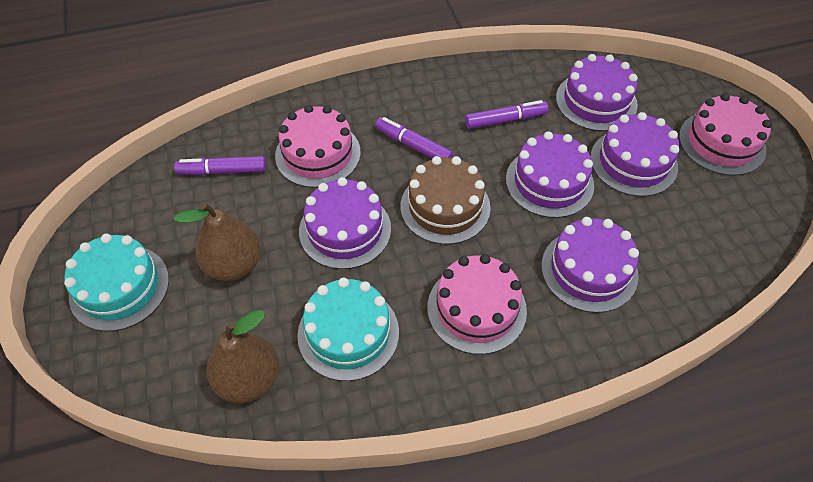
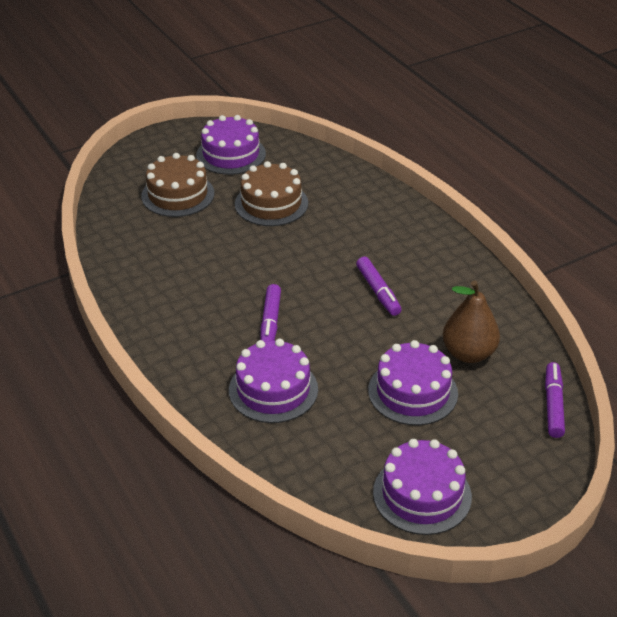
brown cake: [401,156,491,244] = 1 -> [141,153,215,217] [235,161,308,226] = 2
brown pear: [174,202,261,281] [207,310,279,403] = 2 -> [443,280,500,363] = 1
pink cake: [275,105,361,188] [428,254,527,355] [679,93,772,176] = 3 -> none = 0
purple cake: [299,177,391,269] [506,131,594,218] [542,217,639,313] [556,54,638,131] [591,112,679,196] = 5 -> [196,115,266,175] [229,339,318,423] [368,340,458,425] [373,439,472,535] = 4
turquoise cake: [64,234,169,331] [297,278,399,381] = 2 -> none = 0

